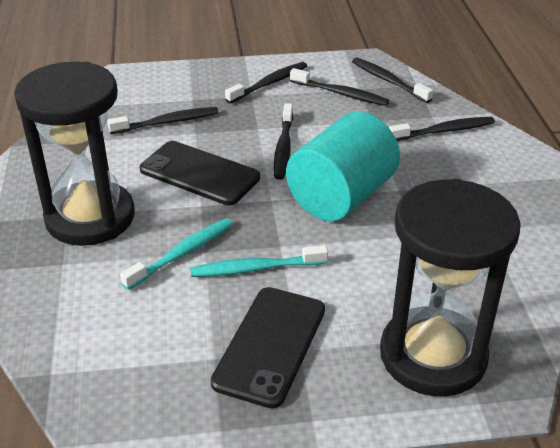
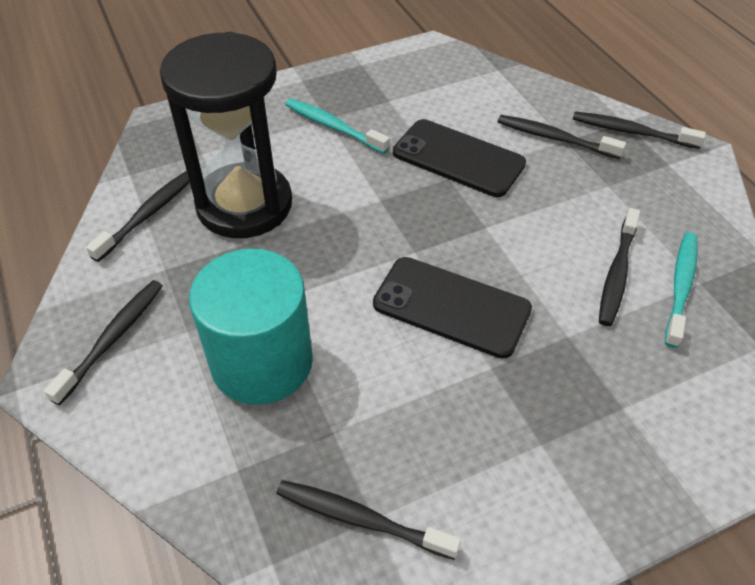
black hourglass: [14,62,135,246] [380,179,521,396] = 2 -> [160,32,292,238] = 1

